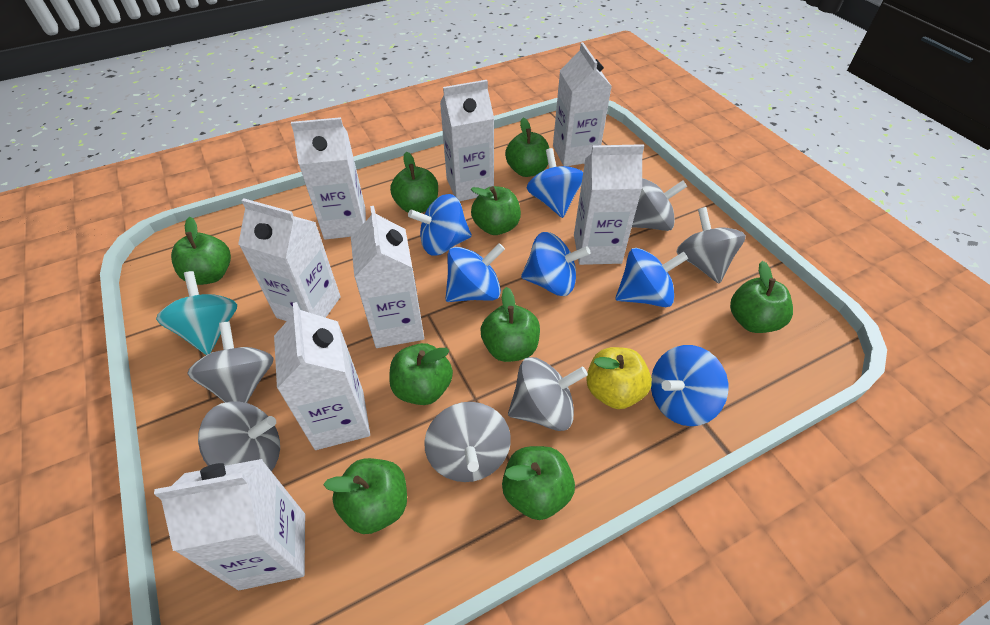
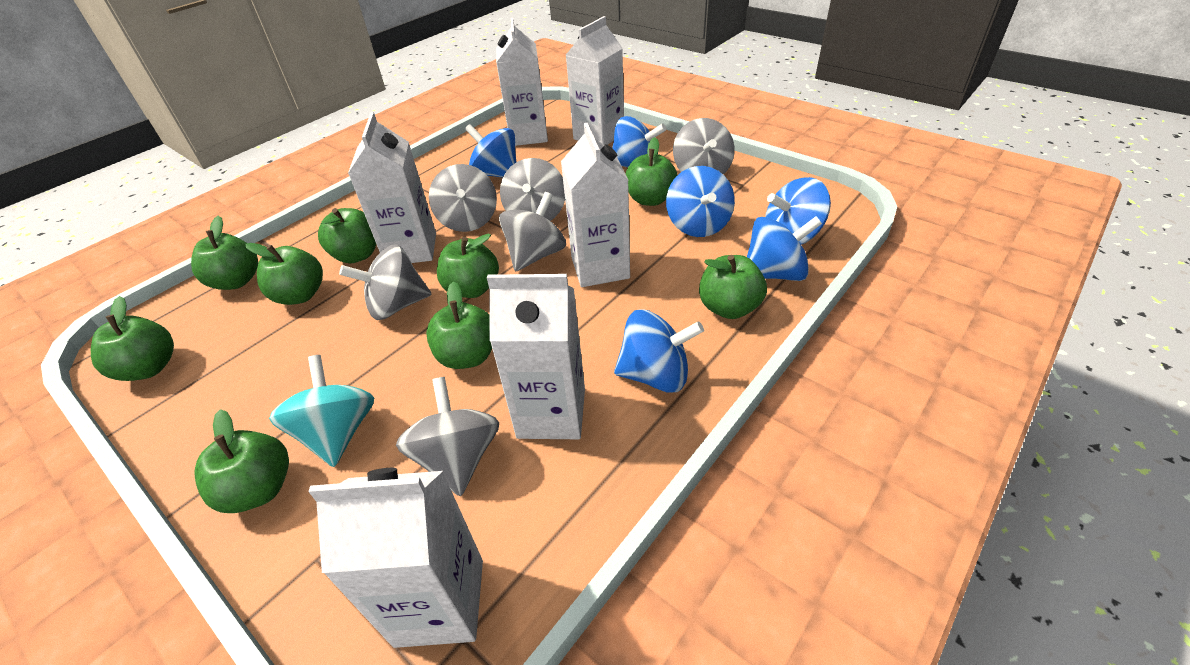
white carton: [154,459,305,590] [238,198,341,321] [274,302,370,450] [291,117,366,240] [351,206,424,348] [440,80,494,201] [553,42,612,166] [574,144,644,265] = 8 -> [308,468,483,648] [348,112,436,263] [487,274,585,439] [496,18,548,146] [561,123,630,287] [566,16,624,145] = 6
yellow apple: [586,347,652,409] = 1 -> none = 0

